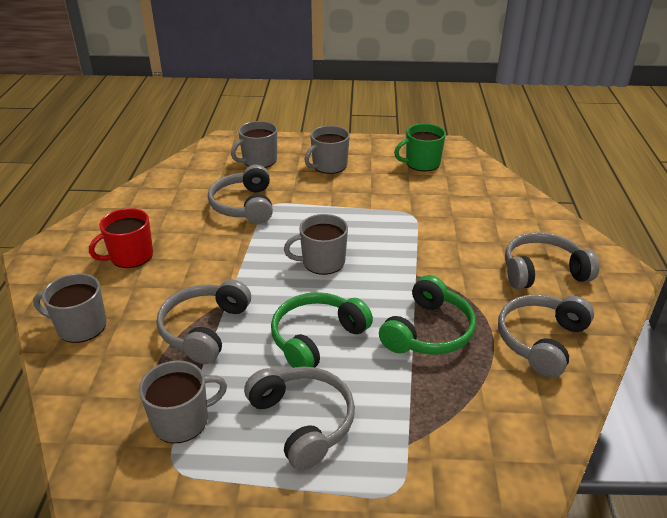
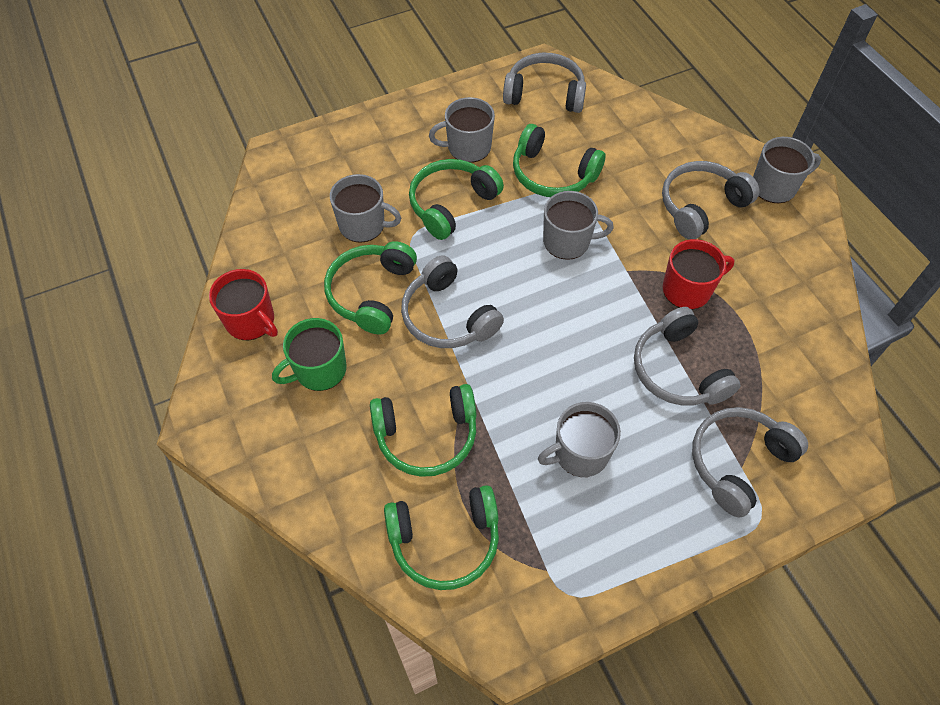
green headphones: [271,292,373,368] [379,275,476,355] = 2 -> [324,241,417,334] [370,384,476,477] [384,485,499,590] [409,159,504,240] [513,124,606,197] = 5
red mug: [89,208,153,268] = 1 -> [209,269,278,340] [663,239,734,310] = 2

